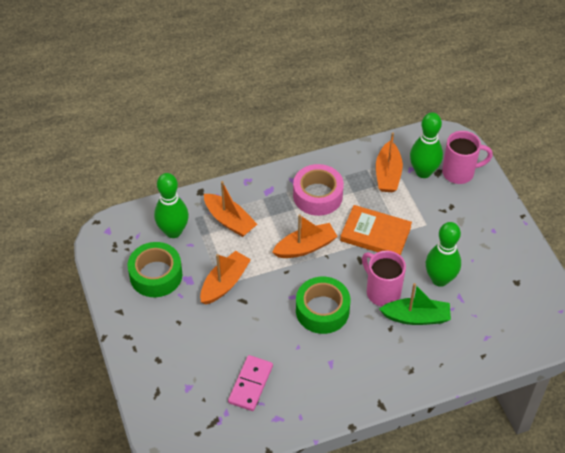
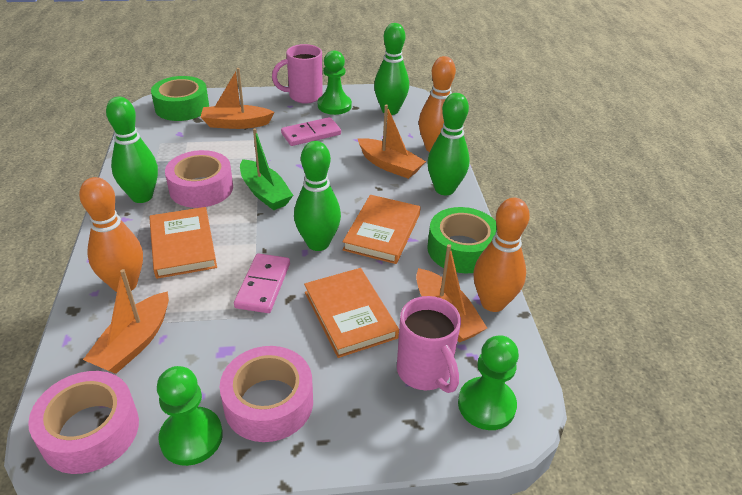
green bowling pin: [154,173,189,238] [410,112,443,178] [426,222,461,287] = 3 -> [106,97,158,203] [294,141,341,251] [374,23,409,115] [427,93,470,195] = 4
green pawn: none = 0 -> [157,366,223,466] [318,50,352,115] [458,335,519,430] = 3
orange book: [340,205,412,255] = 1 -> [149,207,217,279] [304,268,399,358] [343,195,420,264] = 3
orange bowling pin: none = 0 -> [79,177,143,292] [419,56,456,152] [473,198,530,312] = 3
pink domino: [228,355,273,411] = 1 -> [234,253,290,313] [281,117,341,146] = 2
pink tape: [293,164,344,216] = 1 -> [28,371,139,474] [165,150,233,208] [220,346,313,442] = 3

